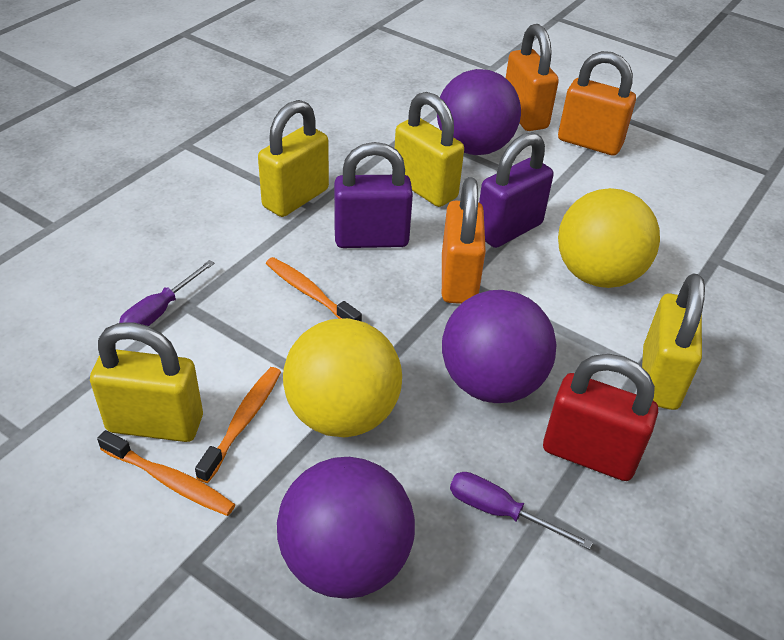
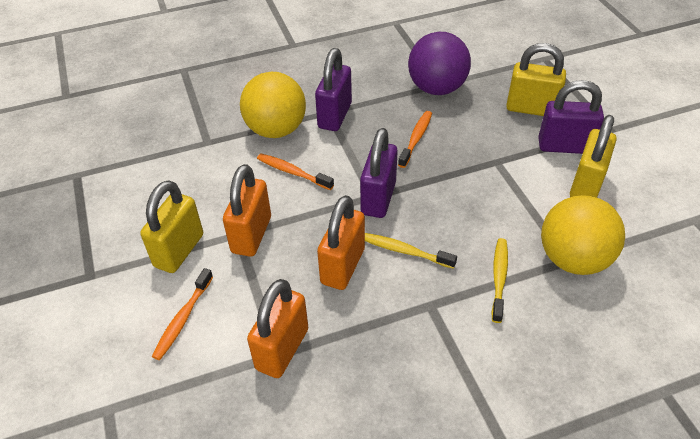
purple ball: [277,457,415,599] [437,69,521,155] [442,290,557,403] = 3 -> [408,32,471,95] = 1
purple padlock: [334,142,413,248] [479,132,554,248] = 2 -> [315,48,352,131] [360,128,398,218] [538,80,604,154] = 3
purple screwdriver: [119,260,215,326] [450,472,593,550] = 2 -> none = 0
red padlock: [543,354,658,481] = 1 -> none = 0
yellow padlock: [90,322,203,442] [258,100,329,217] [395,92,464,207] [642,273,705,410] = 4 -> [140,180,203,273] [506,43,566,116] [570,115,616,198] = 3
yellow toothbrush: none = 0 -> [365,233,457,269] [491,238,508,323] = 2

